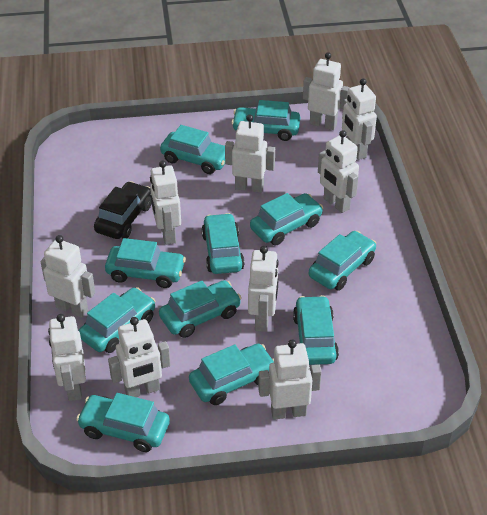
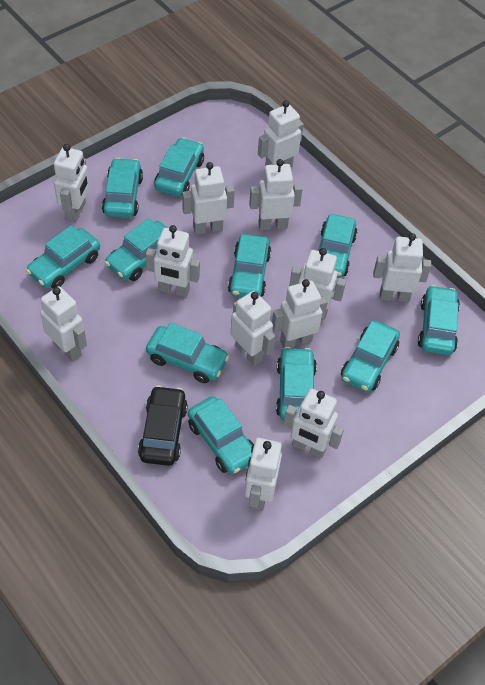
white robot: [41,235,95,318] [48,314,86,401] [108,317,170,397] [150,161,181,245] [225,115,275,193] [248,246,279,332] [259,340,322,420] [303,52,350,130] [318,130,359,213] [342,79,377,160] = 10 -> [40,286,87,362] [54,144,90,223] [146,225,200,297] [182,162,235,234] [231,291,275,366] [244,438,282,511] [249,159,303,230] [258,100,304,167] [272,279,328,348] [283,389,344,458] [289,248,346,319] [373,233,431,302] = 12

